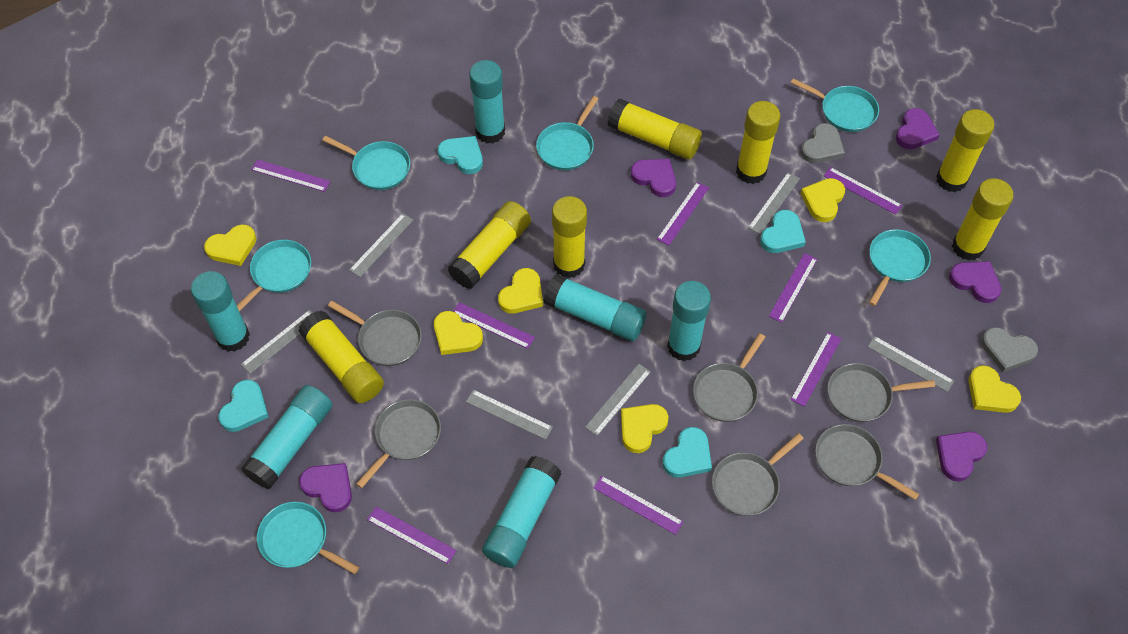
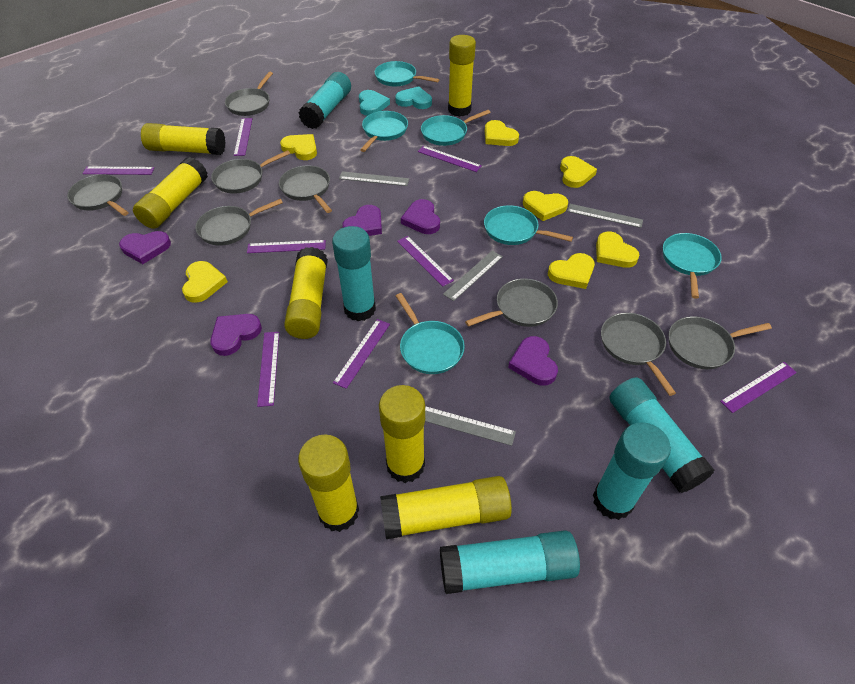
grey heart: [801,123,845,163] [981,327,1038,372] = 2 -> none = 0
grey pan: [328,301,422,366] [356,399,441,488] [693,333,765,422] [712,433,804,516] [815,424,919,500] [827,363,935,422] = 6 -> [67,174,129,216] [195,199,283,246] [211,150,290,194] [225,72,273,116] [279,165,332,213] [465,278,558,327] [601,313,676,396] [669,316,772,369] = 8
grey ruler: [241,310,312,374] [349,213,413,277] [466,390,553,440] [585,364,651,436] [748,172,800,234] [868,336,954,392] = 6 -> [339,171,409,186] [425,406,516,446] [443,251,503,301] [567,204,643,228] = 4
turquoise glue stick: [191,271,250,352] [241,385,332,489] [469,60,505,144] [482,456,562,568] [544,274,647,341] [667,281,711,361] = 6 -> [299,72,351,129] [332,226,376,321] [440,530,580,594] [593,422,671,520] [609,378,714,493] = 5
turquoise heart: [218,380,269,432] [438,136,483,174] [663,427,712,478] [760,210,806,253] = 4 -> [359,90,390,116] [395,86,432,109] = 2
yellow heart: [204,224,256,266] [434,311,483,355] [498,268,543,313] [621,404,668,453] [801,178,845,222] [968,365,1021,413] = 6 -> [182,261,228,303] [280,134,317,160] [485,120,519,146] [523,191,568,221] [548,253,595,289] [560,156,597,188] [596,232,640,268] = 7

